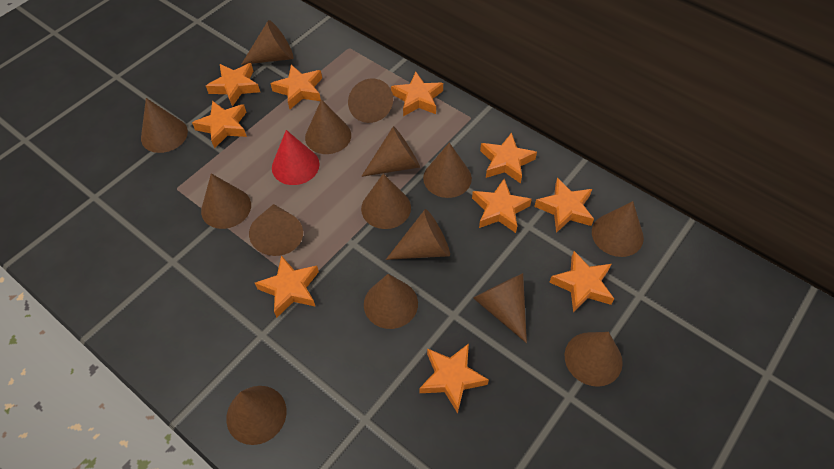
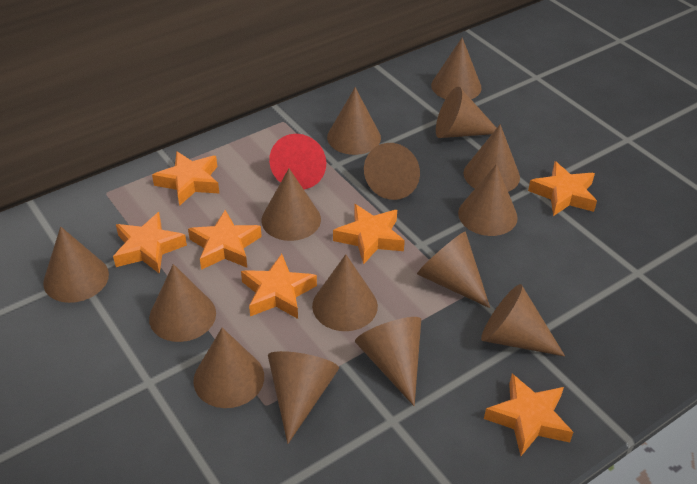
orange star: [192,101,247,149] [206,63,260,107] [255,255,319,318] [270,65,322,109] [391,72,443,116] [419,343,489,413] [472,179,532,233] [480,133,537,184] [534,178,594,233] [549,251,614,313] = 10 -> [113,212,187,274] [152,151,220,206] [188,210,262,270] [241,254,317,319] [333,204,405,265] [484,374,573,456] [528,161,597,216] = 7

